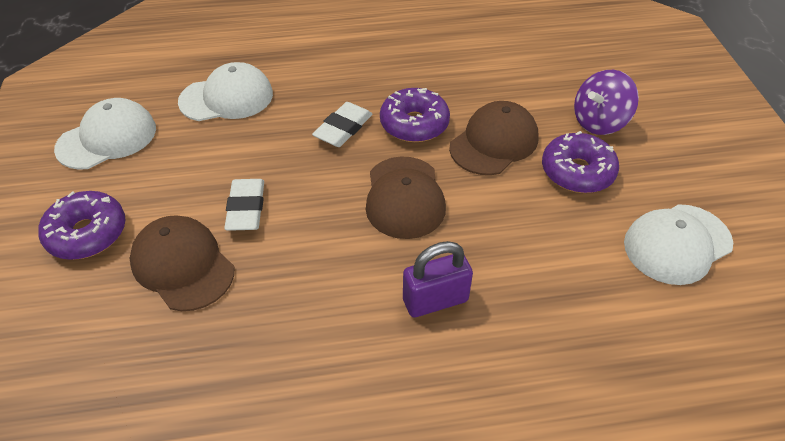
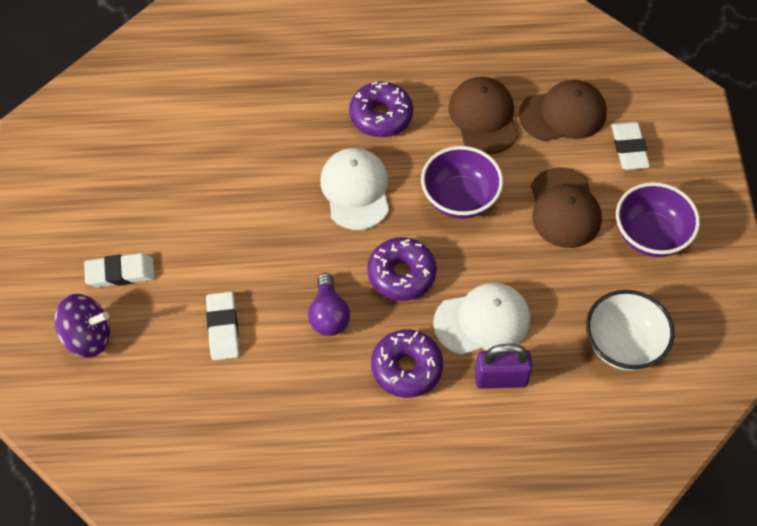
purple bowl: none = 0 -> [421,146,503,219] [616,182,700,257] = 2
purple light bulb: none = 0 -> [308,273,350,336] = 1
white bowl: none = 0 -> [586,290,674,371] = 1
white cap: [54,98,156,170] [178,62,273,121] [624,204,733,285] = 3 -> [320,148,389,230] [433,283,530,355] = 2
white eraser: [224,179,264,231] [312,102,373,147] = 2 -> [84,253,155,287] [206,292,239,360] [611,122,650,170] = 3

